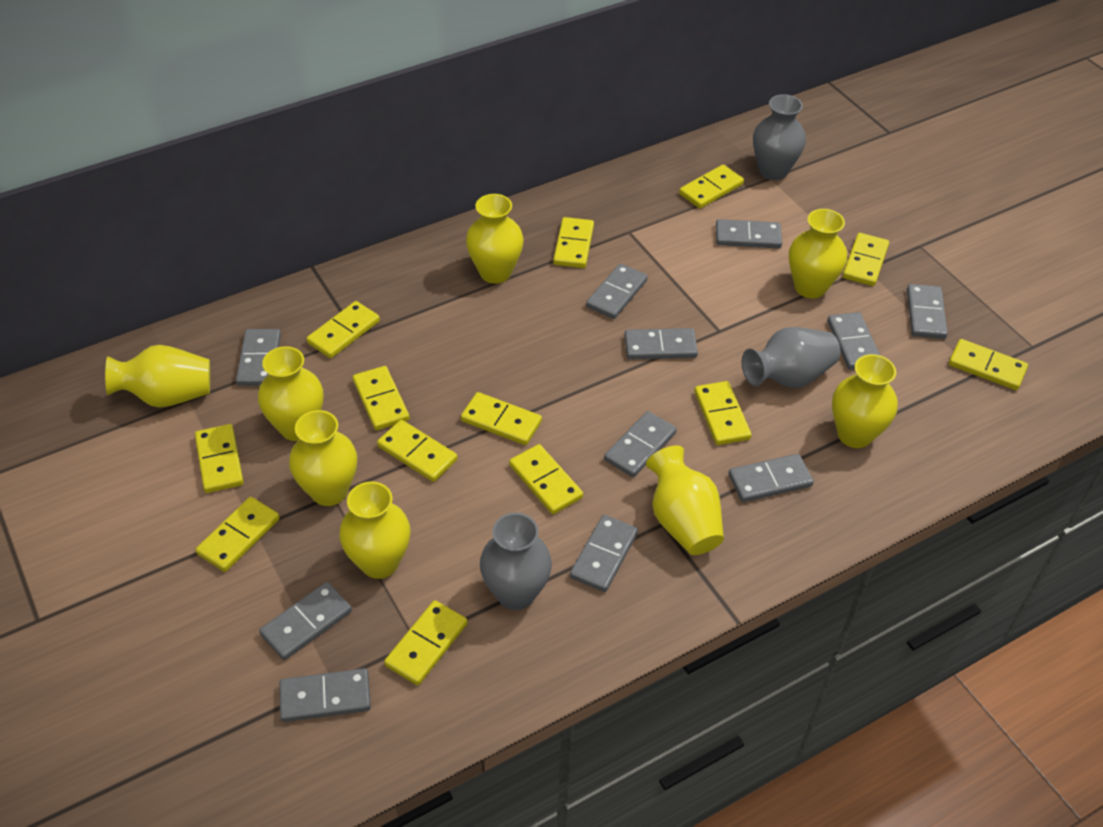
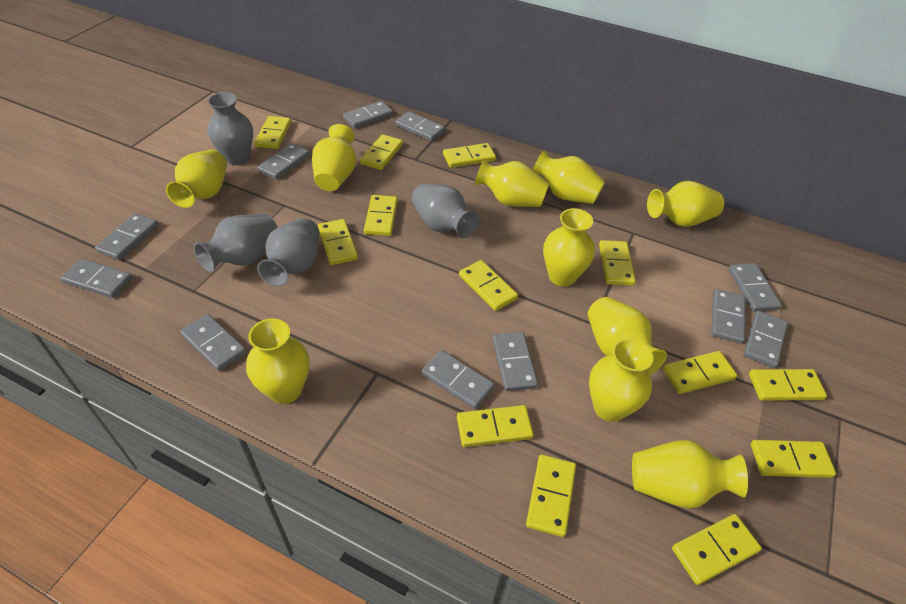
grey vase: [480,513,552,610] [742,327,841,388] [753,94,806,180] = 3 -> [194,214,277,272] [207,92,253,165] [257,218,319,287] [412,183,479,238] = 4
yellow vase: [105,345,210,408] [258,346,323,441] [289,410,357,506] [339,482,411,579] [466,194,524,284] [646,445,724,555] [789,209,847,298] [832,354,898,448] = 8 -> [166,150,227,208] [246,318,310,404] [312,124,356,191] [475,159,549,207] [533,150,605,204] [543,208,595,287] [588,297,667,375] [589,338,653,422] [632,440,748,509] [647,181,724,227] = 10

